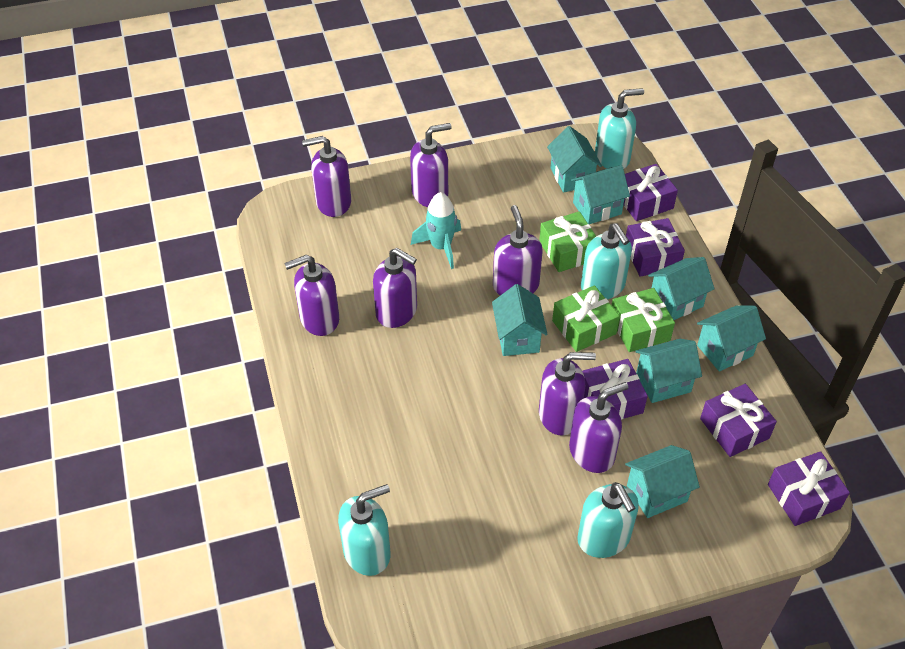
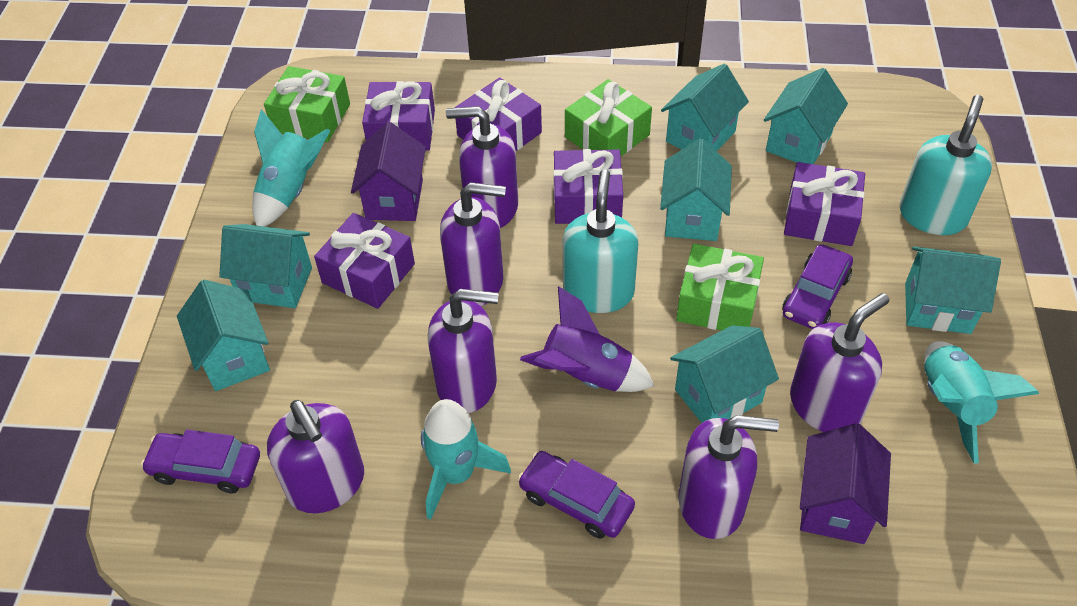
purple car: none = 0 -> [141,429,260,493] [518,451,635,539] [782,244,853,329] = 3
purple house: none = 0 -> [351,122,426,221] [800,423,891,544] = 2
purple rocket: none = 0 -> [520,286,654,392] = 1
purple soap dispenser: [284,255,339,336] [302,136,351,217] [373,248,417,328] [410,123,452,207] [493,205,543,295] [539,352,596,435] [569,382,629,473] = 7 -> [267,400,364,513] [428,289,498,413] [440,182,506,306] [446,106,518,228] [678,415,779,539] [790,293,890,432] = 6
turquoise rocket: [411,192,461,269] = 1 -> [252,109,331,226] [421,399,511,520] [924,341,1039,464] = 3
turquoise soap dispenser: [338,484,390,576] [577,482,639,558] [581,223,632,299] [595,88,644,169] = 4 -> [563,170,638,313] [899,95,992,235] = 2

